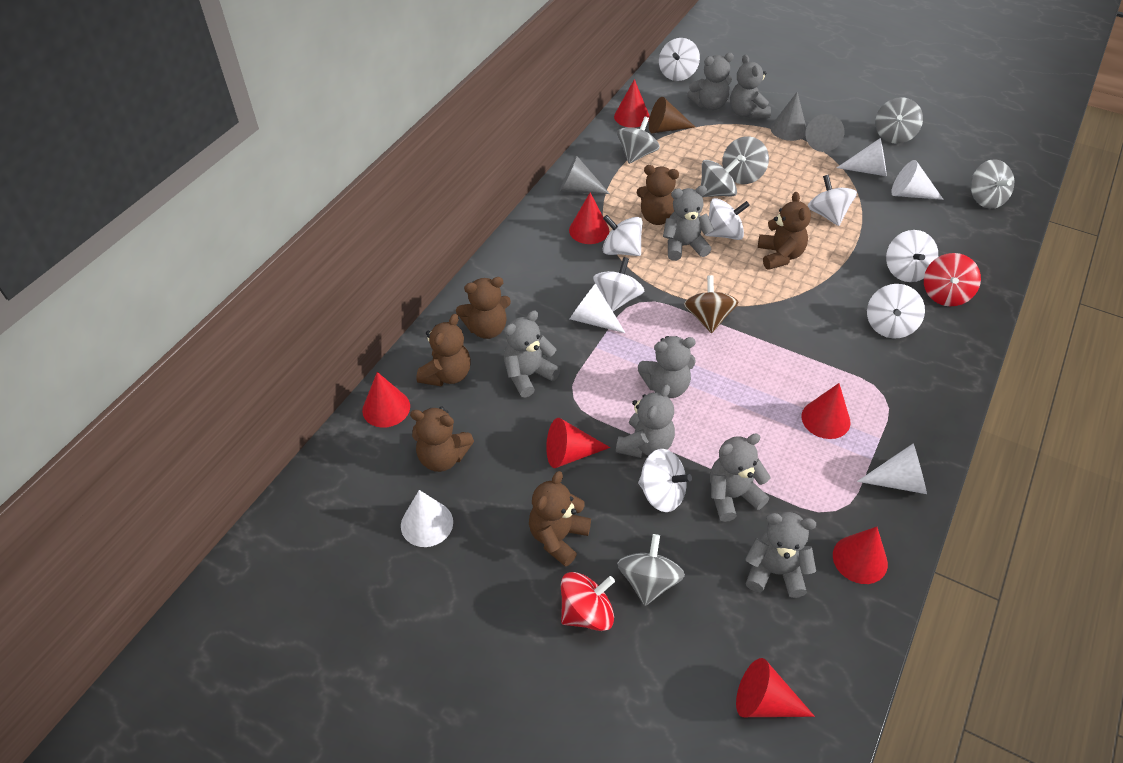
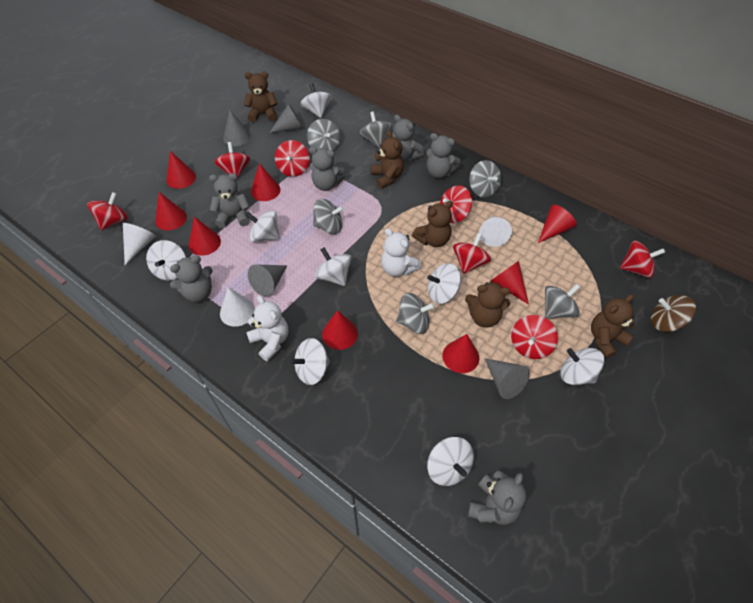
brown cone: [649,97,695,133] = 1 -> none = 0
brown teddy bear: [410,407,474,472] [417,314,471,386] [456,277,511,339] [529,471,591,567] [637,165,679,225] [758,192,811,270] = 6 -> [244,72,277,122] [370,131,404,189] [412,201,453,247] [465,281,510,328] [591,294,636,358] = 5
grey cone: [560,155,610,194] [771,92,806,141] [806,114,844,152] = 3 -> [223,110,251,146] [248,264,287,297] [269,104,304,133] [484,358,530,399] = 4
grey teddy bear: [504,310,560,398] [616,385,675,458] [638,336,696,398] [663,186,714,261] [687,53,734,110] [710,433,770,522] [730,54,771,119] [745,512,816,598] = 8 -> [170,256,212,302] [209,173,250,228] [309,147,345,191] [393,115,424,161] [426,133,461,178] [468,471,527,525] = 6
red cone: [362,372,410,428] [546,418,610,468] [569,193,609,244] [614,79,650,128] [736,658,815,717] [802,383,851,439] [833,527,888,584] = 7 -> [155,192,187,230] [166,151,196,189] [189,217,221,256] [251,163,280,201] [322,310,358,350] [443,334,479,373] [491,261,529,304] [538,205,577,243] = 8
red spinning top: [561,572,615,631] [924,253,981,306] = 2 -> [87,192,128,230] [214,142,250,179] [275,140,310,177] [440,185,472,223] [453,233,491,274] [511,315,558,359] [620,240,665,278] = 7
white cone: [401,490,453,547] [570,283,625,333] [837,138,887,176] [857,444,927,494] [891,160,944,200] = 5 -> [123,223,156,265] [220,287,255,327] [479,216,512,247] = 3
white teddy bear: none = 0 -> [246,295,288,361] [381,228,421,276] = 2

